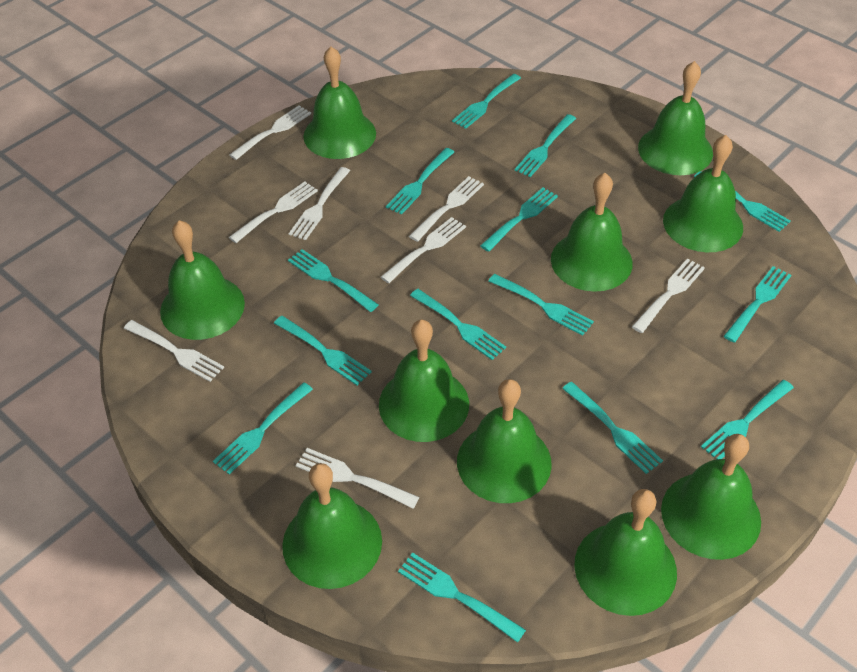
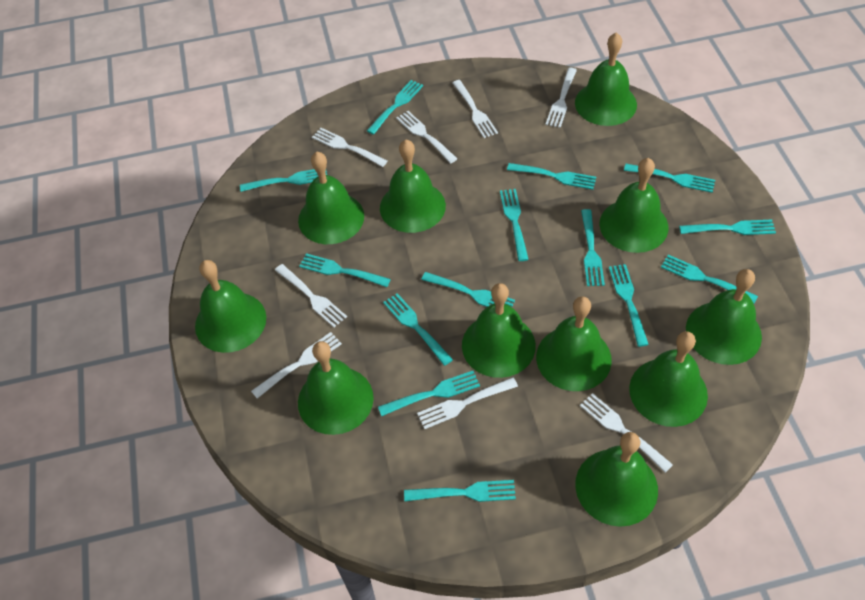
green bell: [160,220,245,340] [282,463,382,589] [303,46,376,159] [379,319,469,442] [457,379,552,503] [551,173,633,292] [574,489,677,616] [638,61,713,175] [661,434,761,560] [663,135,743,252] = 10 -> [195,260,266,353] [298,152,364,244] [298,341,374,435] [380,140,446,233] [462,283,536,378] [536,296,612,391] [575,32,637,126] [575,432,658,527] [599,158,668,253] [629,331,708,427] [686,269,762,365] = 11

